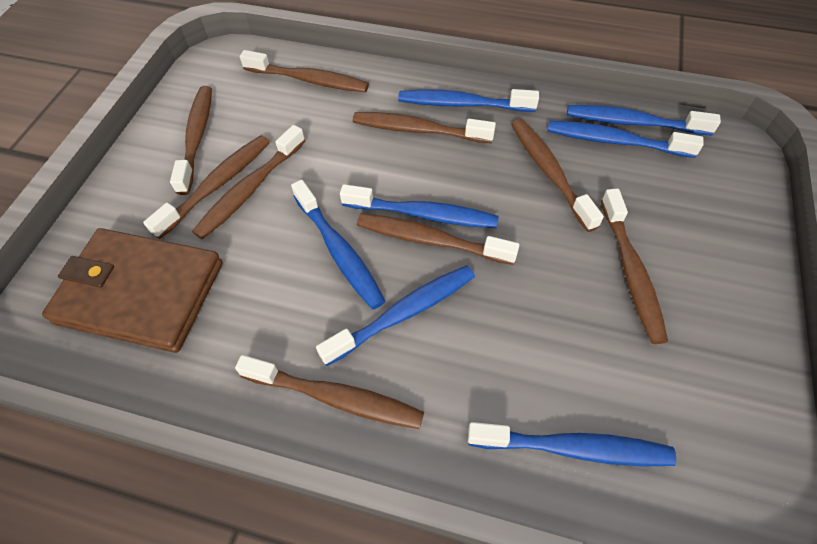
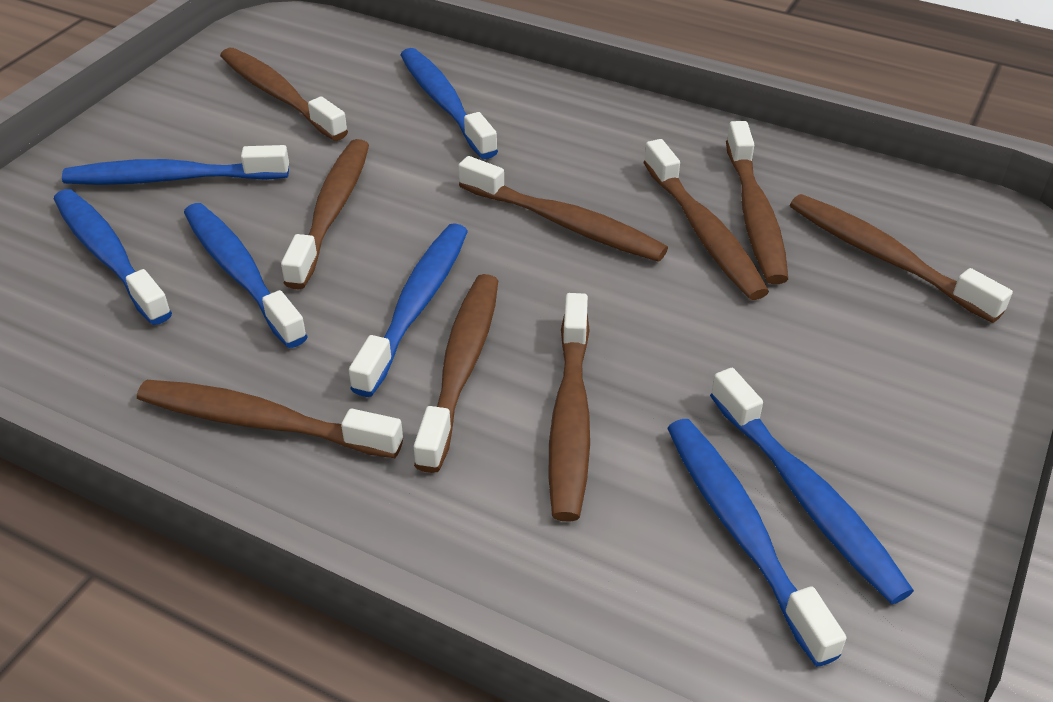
brown wallet: [42,228,223,353] = 1 -> none = 0

